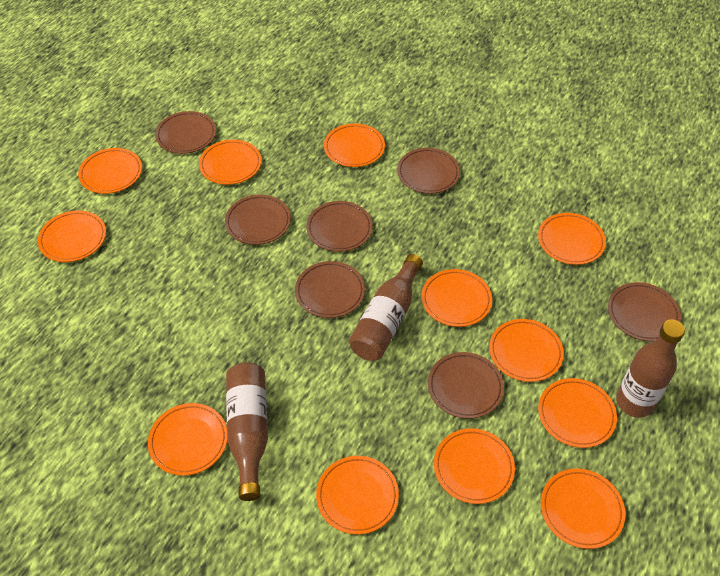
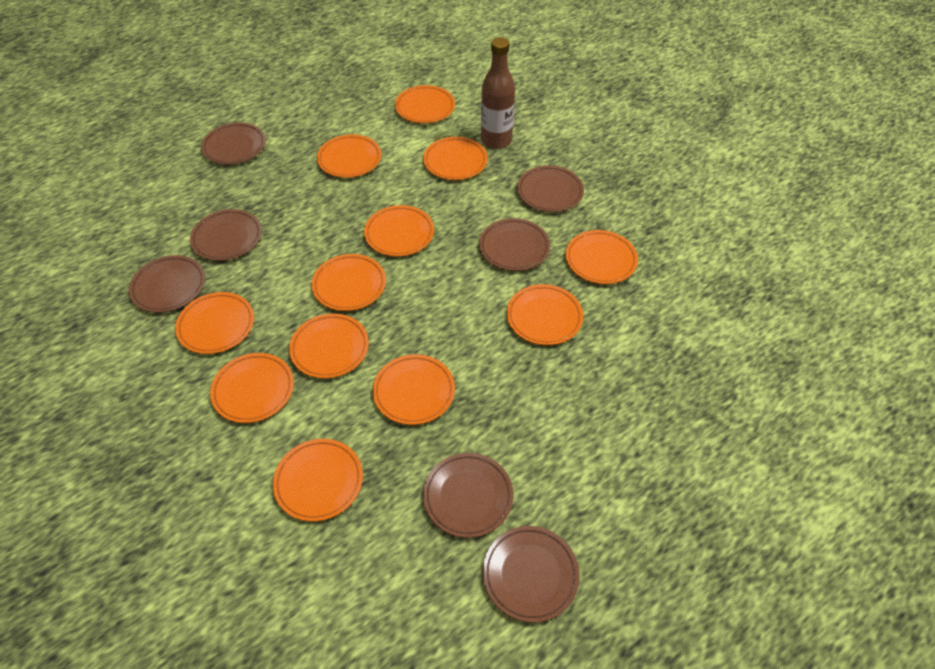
brown bottle: [226,363,268,501] [349,254,423,361] [616,319,685,418] = 3 -> [481,37,515,149] = 1

